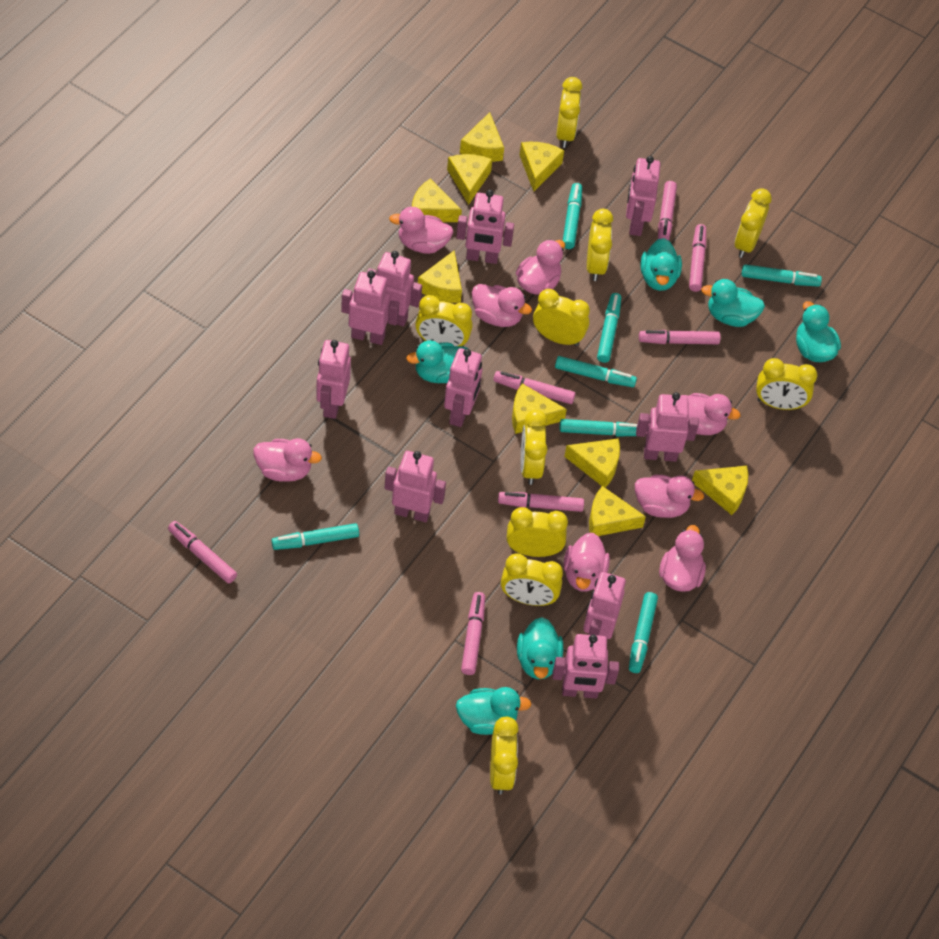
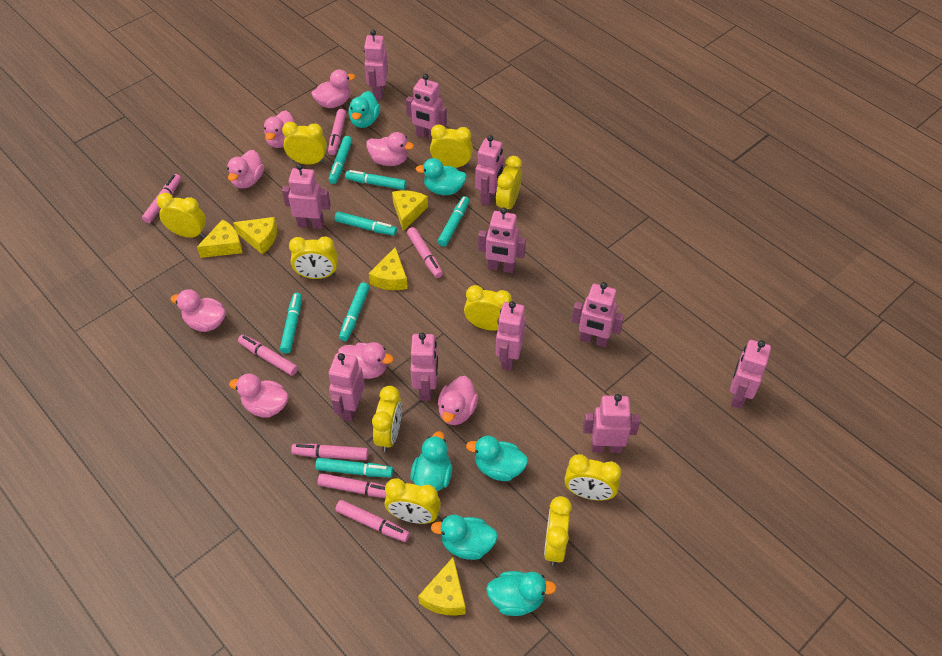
pink robot: [316,340,351,419] [341,270,399,345] [367,251,422,326] [385,451,446,522] [444,348,482,427] [456,190,514,264] [552,634,619,698] [583,572,626,639] [626,156,661,236] [636,392,699,462] = 10 -> [282,164,331,229] [329,353,365,422] [364,30,388,100] [406,74,447,140] [410,332,438,401] [475,135,504,206] [478,207,526,273] [496,301,526,371] [572,282,624,347] [583,394,640,453] [730,340,771,409] = 11
yellow cheese: [412,179,462,222] [418,251,462,303] [447,154,493,205] [460,112,504,162] [512,384,567,434] [519,142,564,192] [564,438,620,488] [589,486,646,536] [692,466,748,515] = 9 -> [197,220,242,258] [233,217,277,254] [369,247,408,290] [392,191,428,231] [418,557,466,616] = 5

